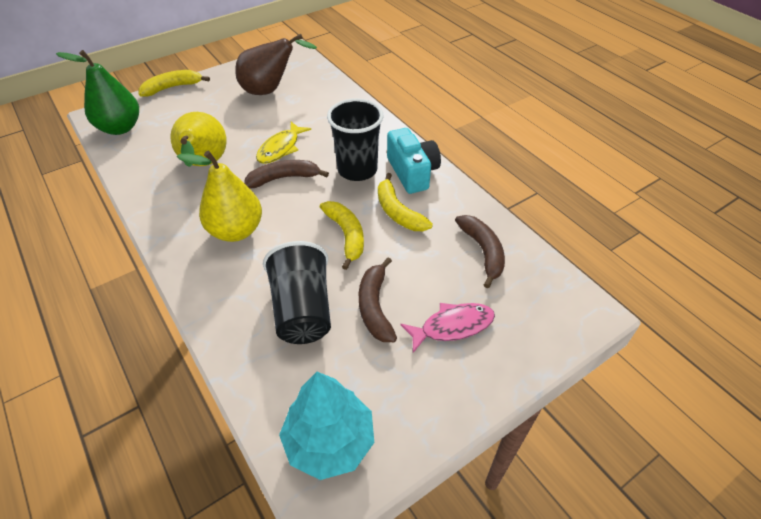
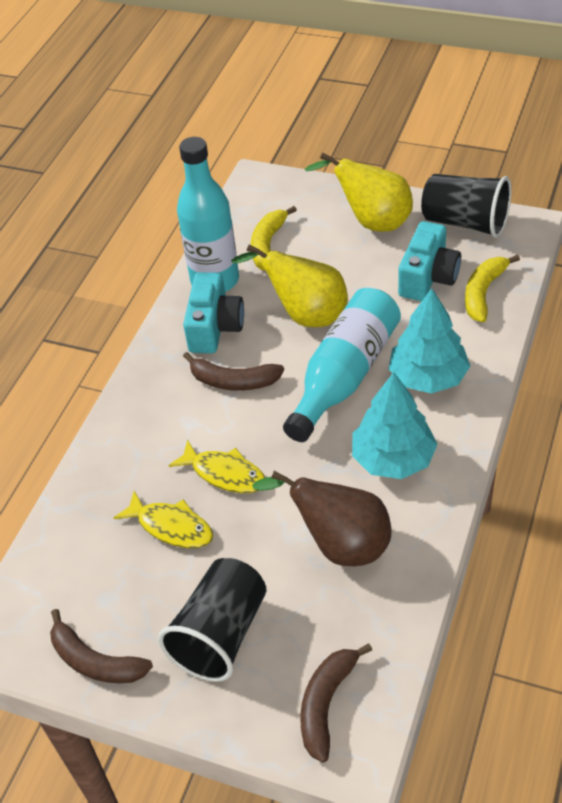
green pear: [56,50,139,135] = 1 -> none = 0
pink fish: [400,303,495,353] = 1 -> none = 0
turquoise bottle: none = 0 -> [177,137,239,292] [283,288,401,442] = 2
turquoise camera: [387,128,441,194] = 1 -> [183,272,244,353] [398,221,461,301] = 2
turquoise tree: [279,372,374,480] = 1 -> [352,372,437,479] [389,288,470,394] = 2
yellow banana: [139,70,210,97] [320,201,364,270] [378,173,433,231] = 3 -> [251,206,297,271] [465,255,520,323] = 2
yellow fish: [256,122,311,164] = 1 -> [114,491,213,548] [168,440,265,493] = 2

